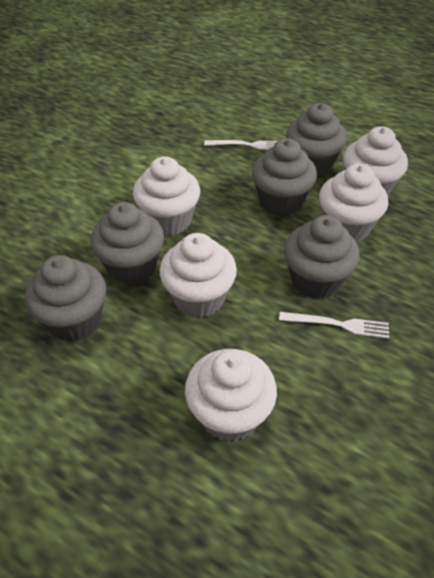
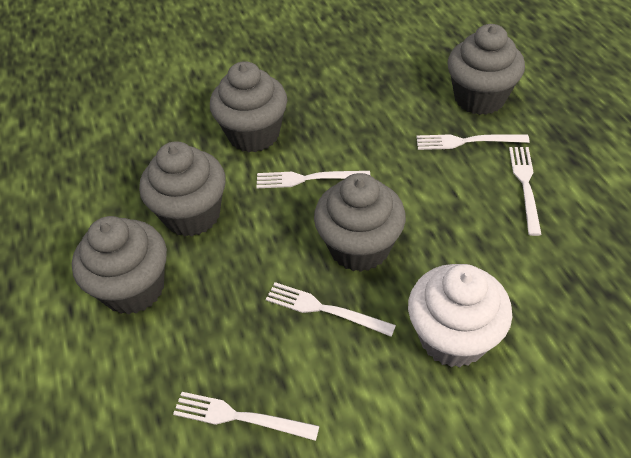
white cupcake: [133,156,200,236] [160,233,237,318] [185,349,277,442] [319,163,388,242] [343,126,408,195] = 5 -> [408,264,512,367] = 1
white fork: [204,140,277,150] [279,312,389,339] = 2 -> [173,392,319,441] [256,171,370,188] [266,282,396,337] [416,134,530,150] [509,147,542,236] = 5

